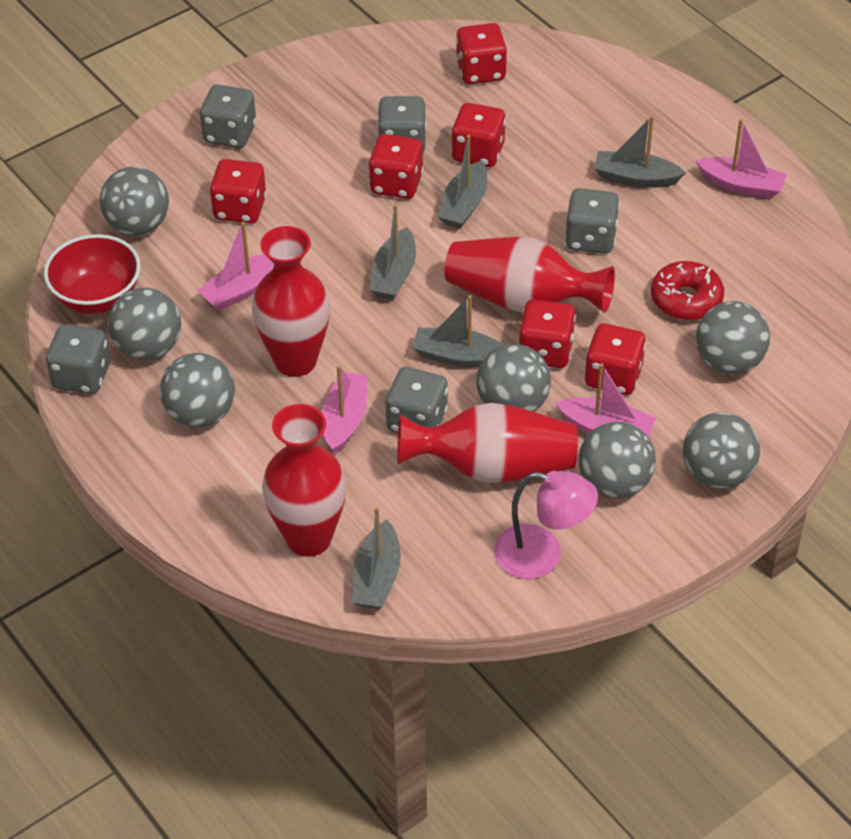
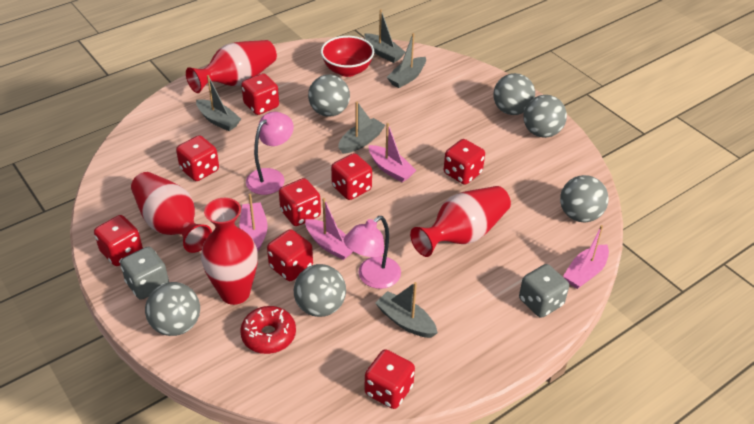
grey ball: [100,167,169,236] [108,288,181,360] [160,353,235,428] [476,344,551,412] [578,422,656,499] [683,412,760,489] [696,301,770,375] = 7 -> [145,282,200,336] [294,264,346,317] [308,74,350,117] [493,73,535,115] [524,95,567,138] [560,175,609,222] = 6
grey dice: [46,324,110,394] [200,85,256,148] [377,96,426,153] [385,367,448,433] [565,188,620,254] = 5 -> [120,246,169,300] [519,264,569,318] = 2
pink lamp: [494,471,598,579] = 1 -> [246,112,294,195] [344,216,401,289] = 2
red dice: [210,159,267,224] [368,134,424,199] [451,103,506,167] [456,23,507,84] [519,299,576,368] [584,323,646,395] = 6 -> [94,215,143,266] [176,135,219,181] [241,73,279,115] [267,229,313,281] [279,178,321,226] [331,153,372,200] [365,349,415,409] [444,139,485,185] = 8

